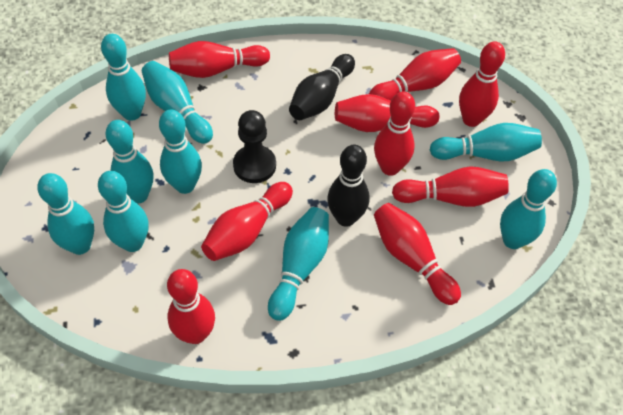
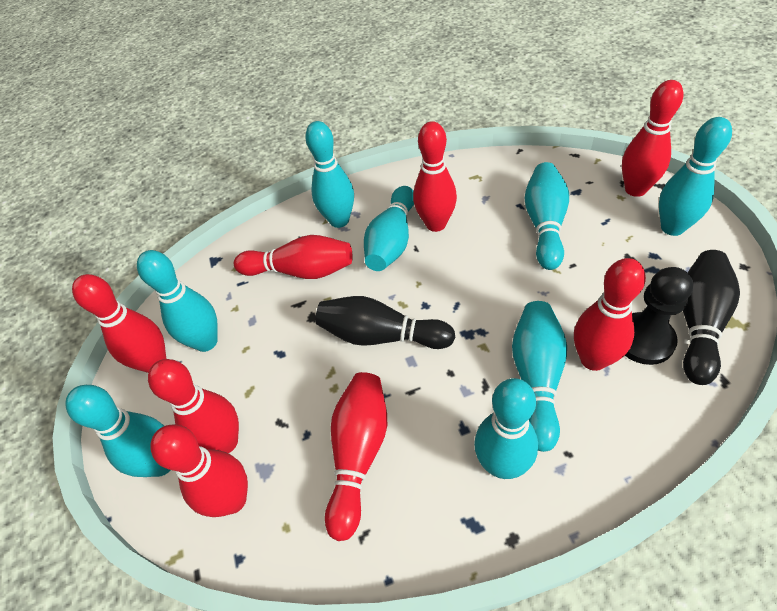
red bowling pin: [167,269,215,344] [169,41,270,78] [201,182,293,261] [335,94,439,132] [369,48,461,101] [374,92,415,176] [374,203,461,305] [392,166,509,207] [459,41,505,127] = 9 -> [72,274,166,373] [148,359,239,453] [150,424,248,517] [234,235,353,279] [325,372,387,541] [413,121,457,232] [574,258,646,371] [622,80,683,197] = 8
turquoise bowling pin: [37,173,94,255] [98,171,148,252] [101,34,146,121] [105,120,153,204] [142,61,213,144] [159,109,202,194] [268,207,329,321] [430,123,542,161] [500,169,557,249] = 9 -> [65,385,170,477] [137,250,218,352] [305,121,354,228] [364,186,414,271] [474,378,538,479] [512,301,567,452] [524,162,569,270] [659,117,732,236] = 8

